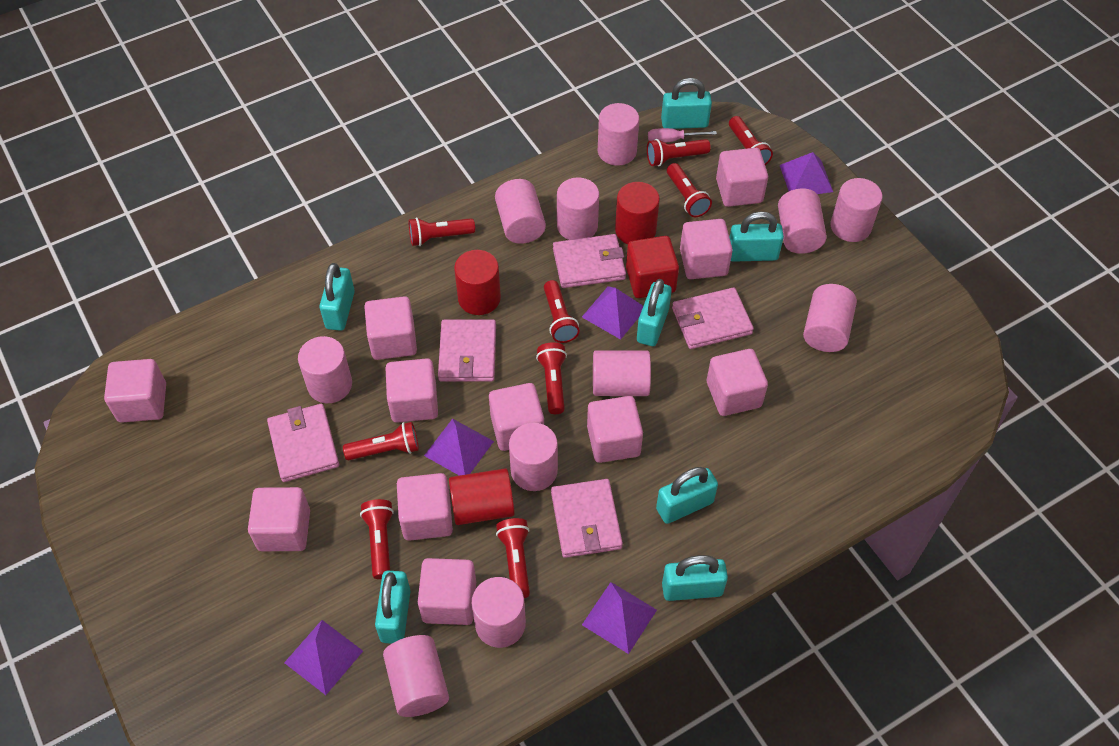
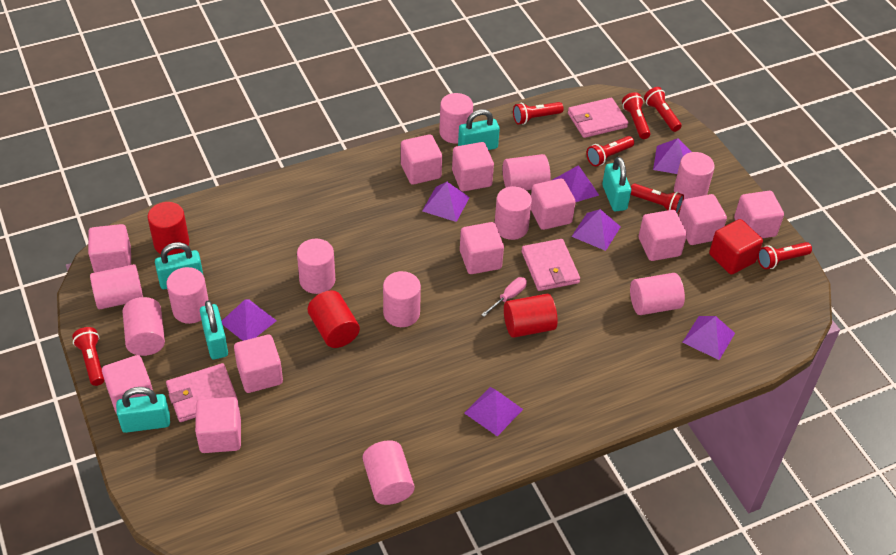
pink wallet: [267,404,339,482] [438,320,496,382] [551,479,623,558] [553,234,626,288] [672,287,754,349] = 5 -> [166,363,237,422] [522,239,580,291] [568,98,628,138] = 3
purple pyramid: [284,620,363,695] [424,419,494,476] [582,286,643,340] [582,582,657,654] [780,152,833,194] = 5 -> [222,299,277,341] [422,182,470,222] [464,387,523,436] [553,165,599,202] [571,209,621,251] [653,138,692,174] [682,316,735,360] = 7
red flashlight: [343,422,419,460] [360,499,394,579] [409,217,475,246] [496,518,530,598] [536,342,567,414] [544,280,580,343] [647,139,711,166] [667,163,712,217] [729,116,773,165] = 9 -> [72,327,104,386] [513,102,564,125] [586,136,634,166] [622,92,651,139] [631,184,684,214] [644,87,682,132] [758,242,812,269] = 7
turquoise padlock: [319,263,355,331] [375,571,410,644] [637,279,672,346] [656,467,718,524] [661,78,712,129] [662,555,728,601] [729,211,784,262] = 7 -> [116,387,170,433] [155,242,203,289] [200,300,228,359] [458,109,500,150] [602,157,631,211] = 5

